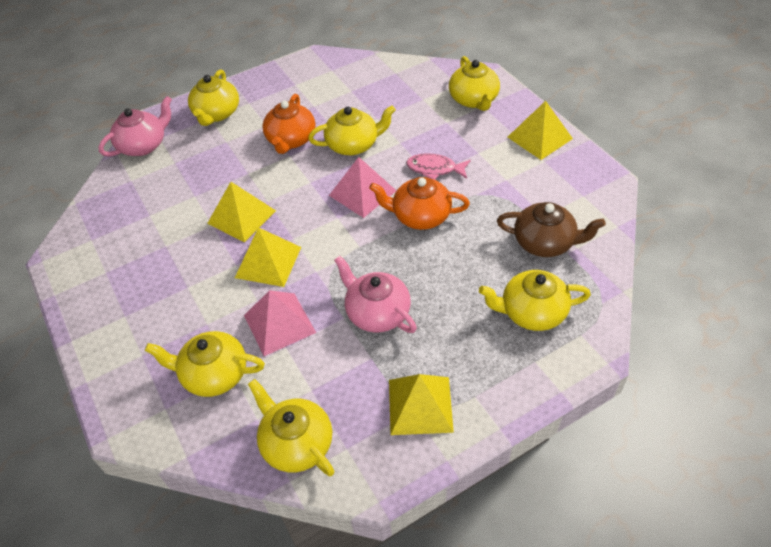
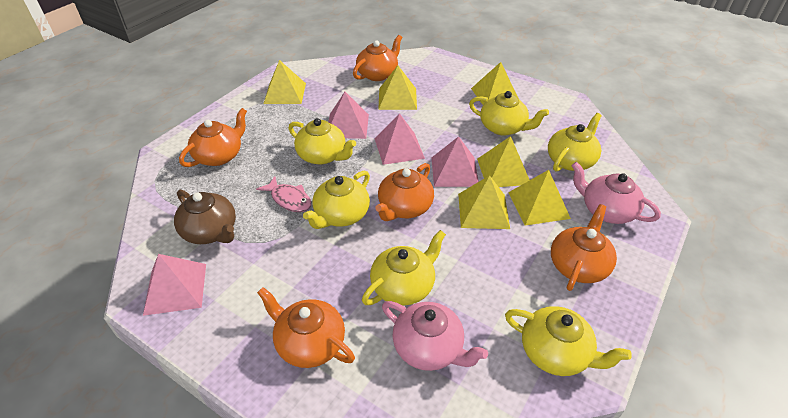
orange teapot: [262,94,316,154] [369,177,470,230] = 2 -> [179,108,247,167] [257,287,355,368] [353,35,402,81] [375,163,434,221] [551,204,617,291] = 5
pink pyramid: [244,290,316,356] [329,157,397,218] = 2 -> [143,254,206,316] [328,92,369,139] [374,113,425,165] [432,136,479,187] = 4
yellow pyramid: [207,182,276,242] [235,227,301,287] [389,374,454,435] [508,101,573,160] = 4 -> [264,60,306,104] [378,65,417,110] [458,175,510,229] [471,62,518,105] [477,136,529,187] [508,170,571,225] = 6

